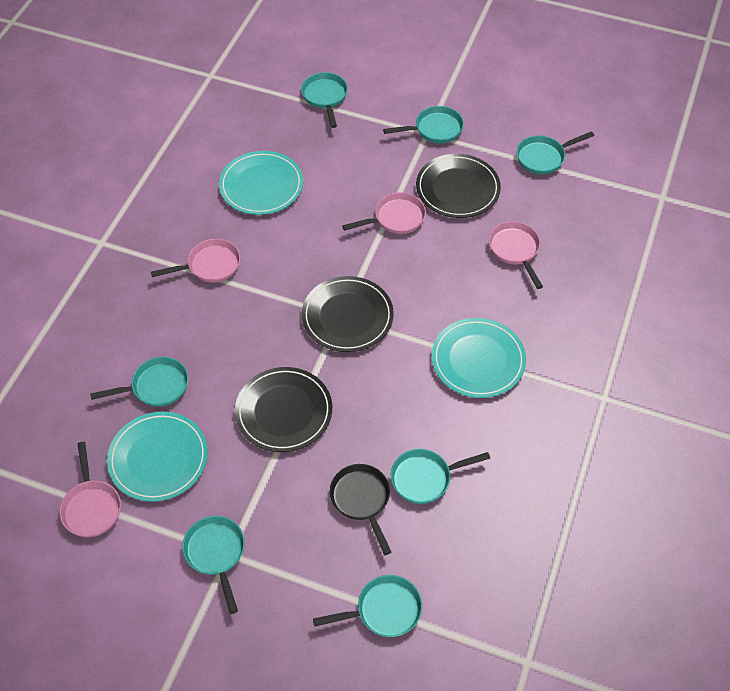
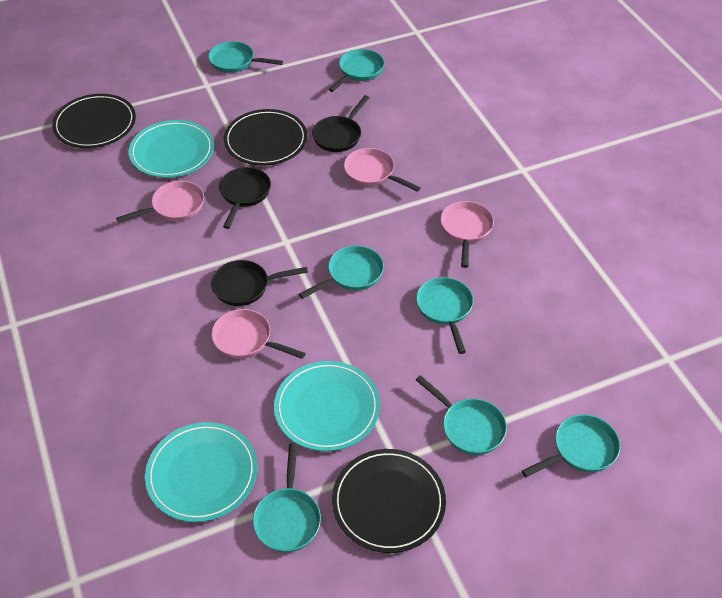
black pan: [330,464,391,555] = 1 -> [211,260,308,306] [219,167,271,229] [312,95,369,152] = 3

